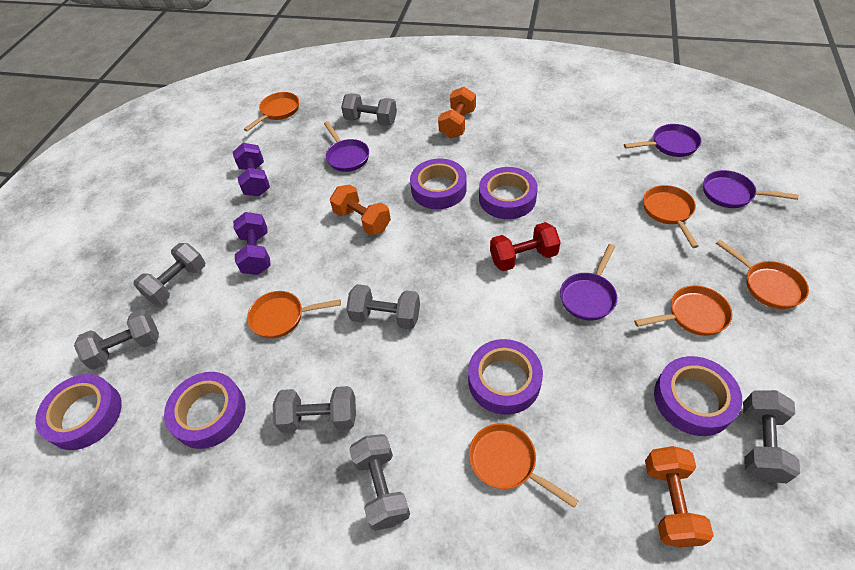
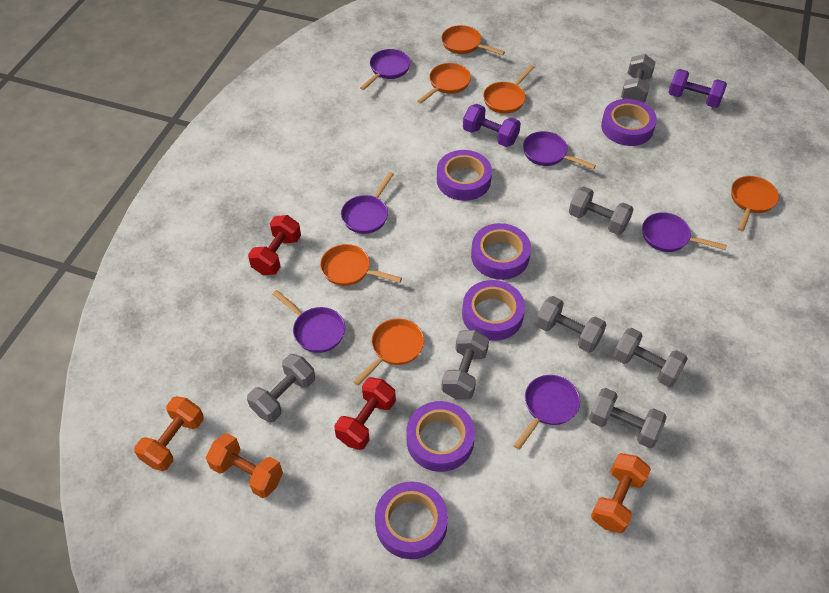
purple pan: [324,121,369,172] [560,244,617,321] [624,124,701,157] [703,170,799,208] = 4 -> [273,290,345,353] [341,172,394,234] [360,49,411,90] [513,375,580,450] [523,131,596,169] [642,212,727,252] = 6
red dumbbell: [490,222,561,271] = 1 -> [248,215,301,275] [334,377,396,450] = 2

